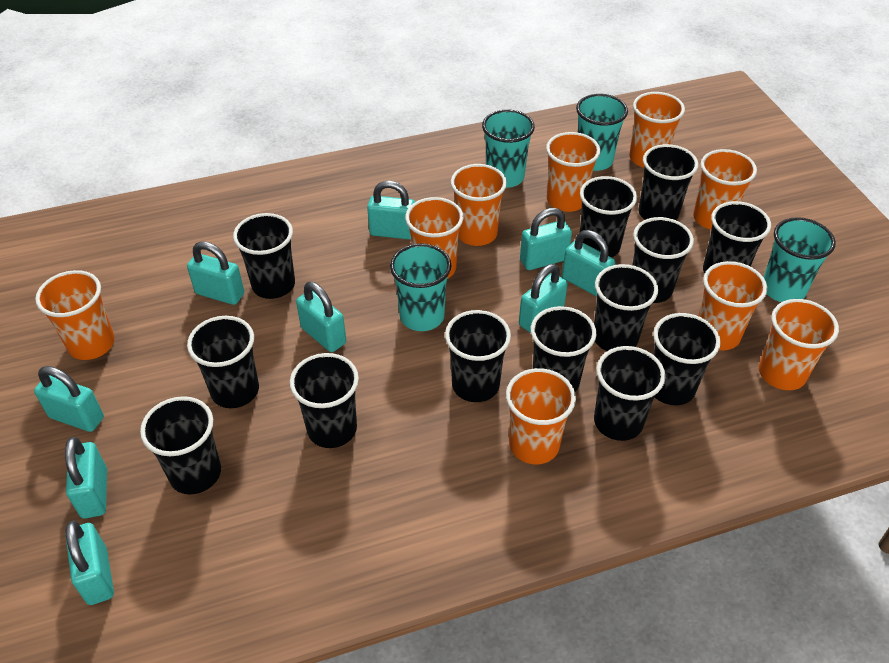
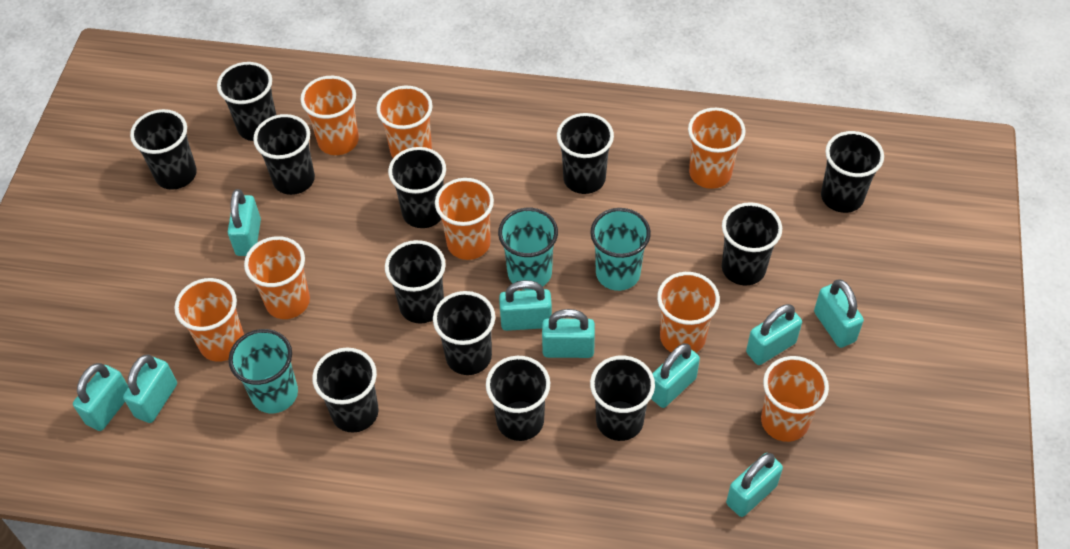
black cup: [140,396,221,494] [187,316,259,408] [233,213,295,299] [290,353,359,448] [445,310,511,402] [531,306,596,392] [580,176,637,257] [594,264,658,351] [594,346,665,441] [632,217,694,303] [638,144,698,220] [653,313,721,405] [703,201,771,274] = 13 -> [130,109,197,190] [217,62,276,141] [253,114,315,195] [312,348,379,433] [385,240,446,324] [388,147,446,228] [433,291,495,375] [486,356,550,441] [557,113,614,194] [590,355,655,441] [722,202,782,286] [821,131,884,213] = 12
orange cup: [35,270,115,360] [405,197,464,279] [451,164,507,246] [506,368,576,464] [546,132,600,212] [629,92,685,168] [693,149,757,230] [698,261,767,350] [759,299,839,390] = 9 -> [174,278,244,362] [244,236,310,319] [301,76,359,155] [376,86,433,158] [435,178,494,260] [657,272,720,353] [688,108,746,189] [761,356,829,442] = 8
turquoise cup: [390,243,451,331] [482,110,535,188] [576,94,628,171] [764,217,836,302] = 4 -> [228,329,298,413] [498,208,558,290] [590,208,651,291] = 3

